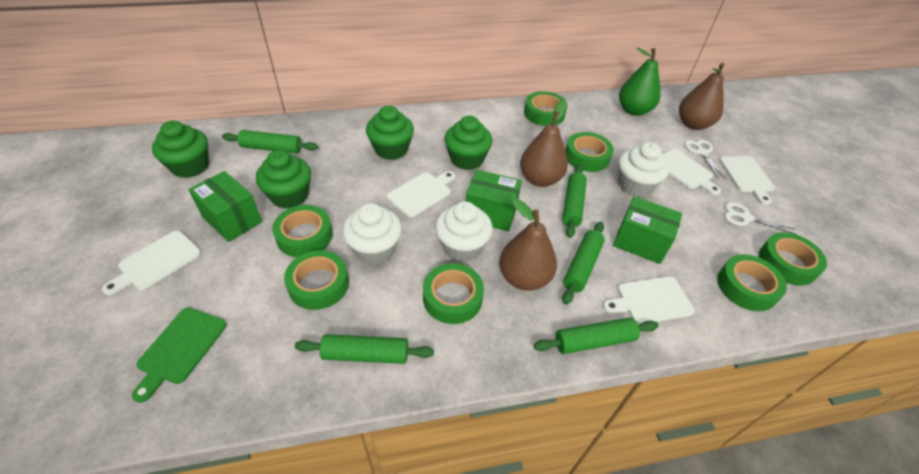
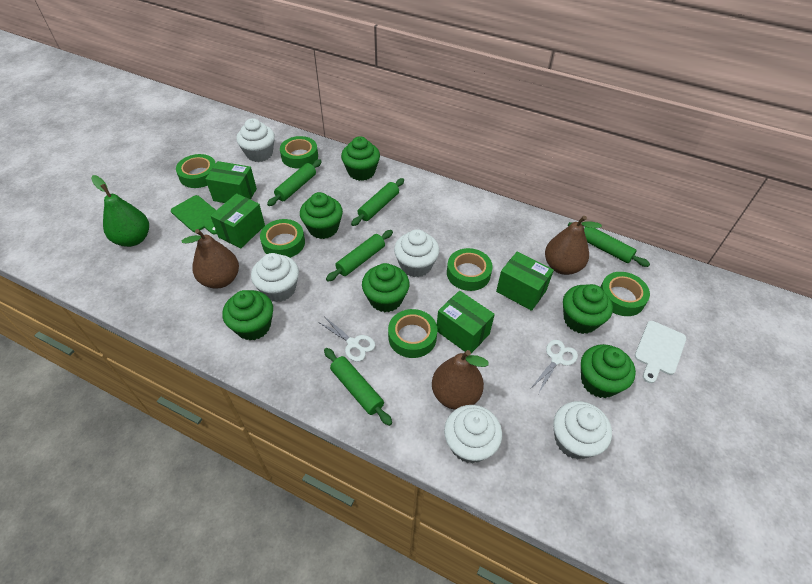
green box: [188,171,262,242] [466,170,522,232] [613,196,682,264] = 3 -> [205,161,257,203] [211,193,265,248] [437,291,495,353] [496,251,554,311] = 4
green cupcake: [152,120,209,178] [256,150,311,209] [366,106,414,160] [445,116,492,170] = 4 -> [222,290,273,341] [300,192,343,239] [341,136,380,181] [362,263,410,312] [563,284,613,334] [581,344,636,398] = 6
green tape: [272,205,333,257] [284,250,349,310] [423,263,484,324] [524,91,567,126] [565,132,614,172] [717,254,787,311] [759,232,827,286] = 7 -> [176,154,216,188] [260,219,305,258] [280,136,318,168] [388,309,437,358] [447,248,493,291] [600,272,650,316] = 6
white cupcake: [343,203,402,265] [435,201,493,262] [618,142,669,197] = 3 -> [236,118,275,162] [251,253,299,302] [394,229,439,277] [444,405,502,464] [553,401,612,459] = 5
white cutting board: [102,231,201,295] [387,171,455,217] [603,276,695,324] [663,149,721,195] [719,156,775,205] = 5 -> [635,321,686,383] = 1

